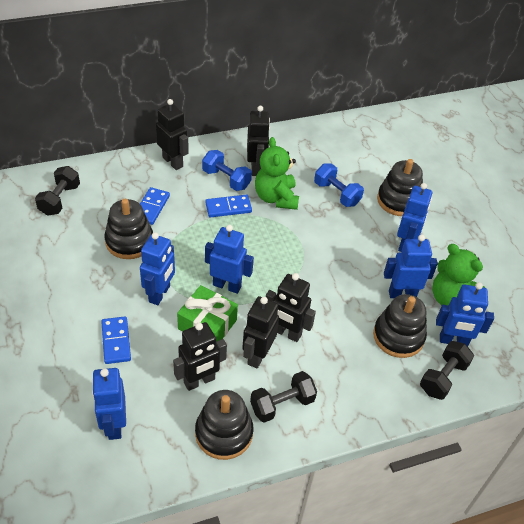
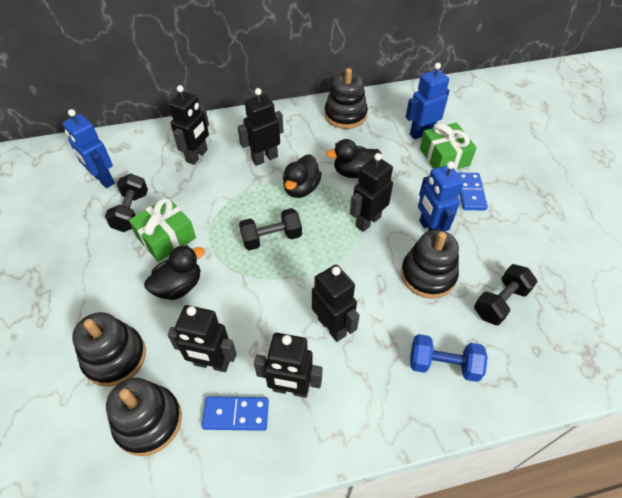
black duck: none = 0 -> [144,245,205,300] [283,154,322,198] [326,139,381,178] = 3
black robot: [156,99,189,170] [173,322,227,391] [242,296,279,368] [247,106,270,176] [266,273,316,342] = 5 -> [168,85,209,165] [168,305,237,372] [238,88,284,166] [254,333,323,398] [312,265,360,342] [350,153,393,232] = 6
blue domino: [101,316,131,364] [140,187,170,225] [205,195,252,217] = 3 -> [202,396,269,431] [458,173,488,210] = 2
blue dumbbell: [202,150,252,191] [314,164,364,207] = 2 -> [410,334,488,382] = 1
blue robot: [92,368,126,440] [140,232,175,305] [205,225,254,294] [384,234,438,298] [397,183,432,252] [436,282,494,346] = 6 -> [62,109,115,188] [406,63,450,139] [418,161,463,231] = 3
green gift: [177,285,238,342] = 1 -> [129,197,196,262] [420,122,477,170] = 2
green teddy bear: [255,137,299,210] [432,244,485,305] = 2 -> none = 0

